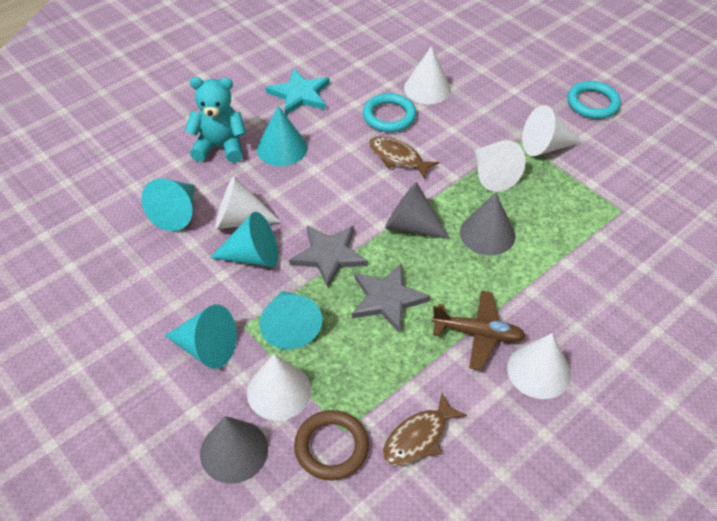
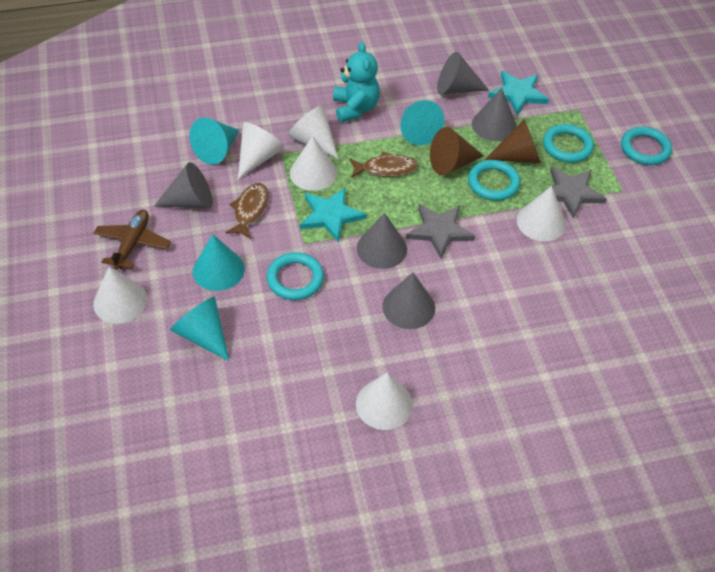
brown cone: none = 0 -> [430,127,484,175] [485,119,541,163] = 2
brown ring: [294,410,369,480] = 1 -> none = 0
grey cone: [200,416,268,484] [385,182,450,239] [460,193,515,256] = 3 -> [154,162,213,208] [357,213,407,269] [382,273,435,329] [437,52,489,94] [472,88,517,141] = 5
turquoise cone: [141,179,194,231] [165,305,237,369] [210,212,278,267] [257,106,307,166] [259,291,322,349] = 5 -> [170,297,229,361] [189,117,239,165] [193,234,245,291] [401,100,444,145] = 4
turquoise ring: [363,93,416,132] [567,81,621,119] = 2 -> [267,252,324,300] [468,160,521,201] [543,124,594,163] [621,127,672,165] = 4
turquoise star: [266,68,330,115] = 1 -> [300,187,366,243] [488,71,549,115] = 2

